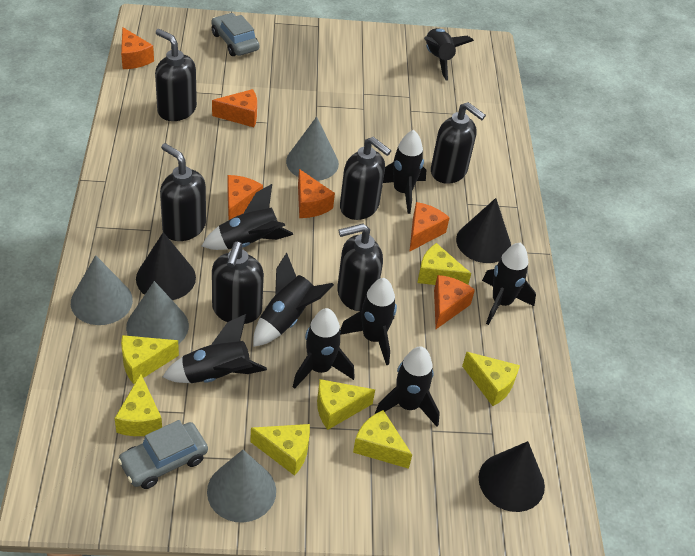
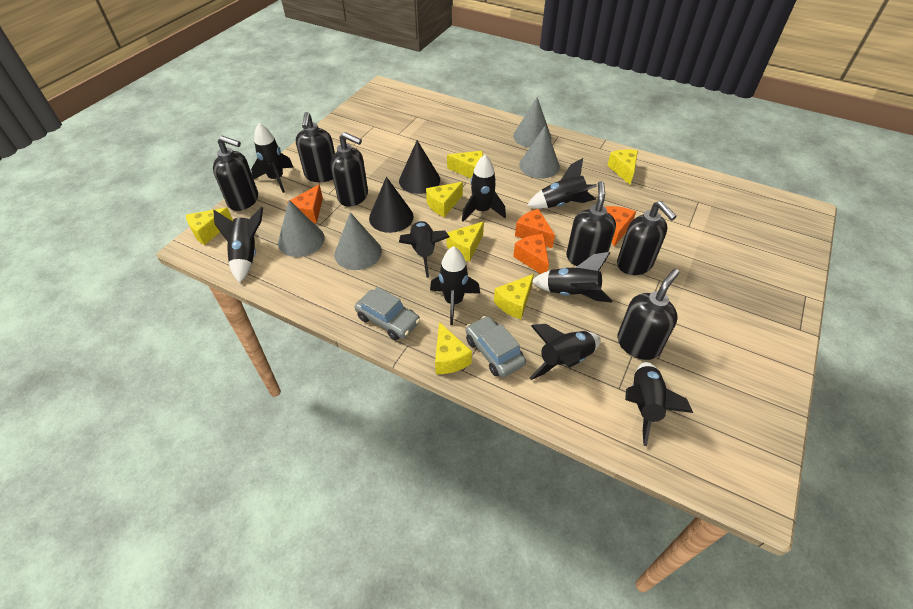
black cone: [136,232,196,300] [456,198,511,263] [479,441,545,512] = 3 -> [369,177,414,233] [399,140,440,194] = 2
orange cheese: [121,27,154,69] [212,89,257,127] [228,175,263,220] [298,169,335,218] [409,202,450,252] [434,275,475,329] = 6 -> [287,184,323,223] [513,234,549,274] [515,209,555,249] [605,206,636,247] = 4

